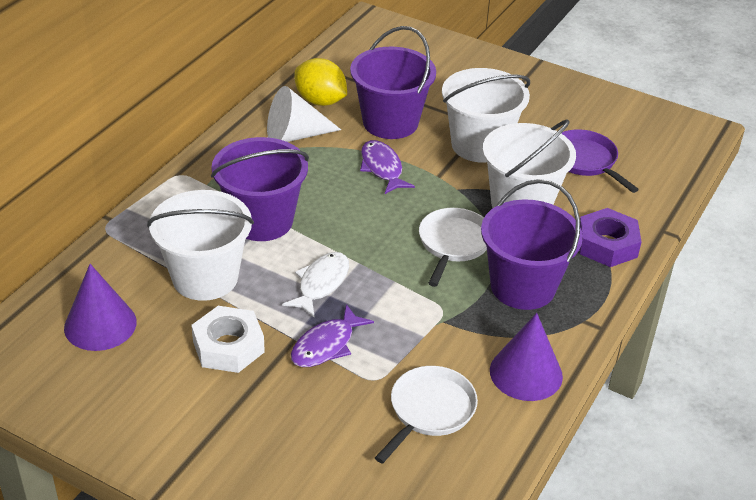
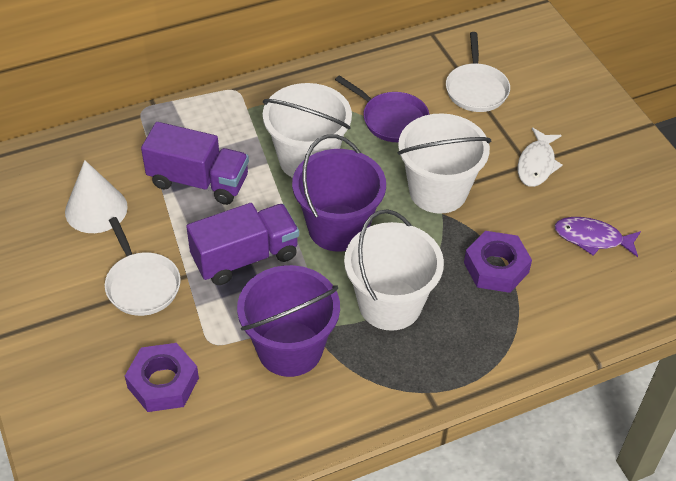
purple bucket: [211,137,309,241] [350,26,436,139] [481,179,583,310] = 3 -> [237,265,340,377] [292,134,386,251] = 2
purple cone: [64,264,137,351] [490,313,563,401] = 2 -> none = 0
purple fish: [291,304,374,367] [360,140,415,194] = 2 -> [554,217,641,257] = 1
purple nut: [579,208,642,267] = 1 -> [125,343,199,412] [464,231,532,293] = 2
purple truck: none = 0 -> [141,122,249,205] [186,203,299,285] = 2
white nut: [191,306,265,373] = 1 -> none = 0
yellow lemon: [294,58,347,106] = 1 -> none = 0

